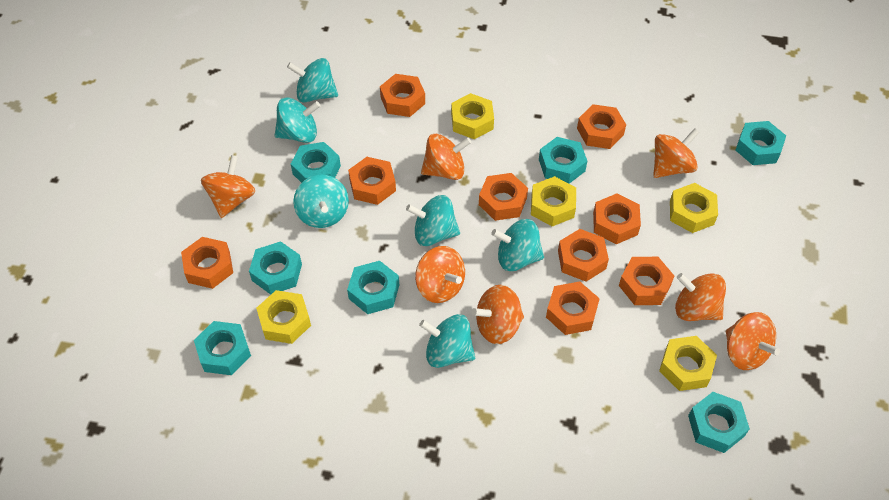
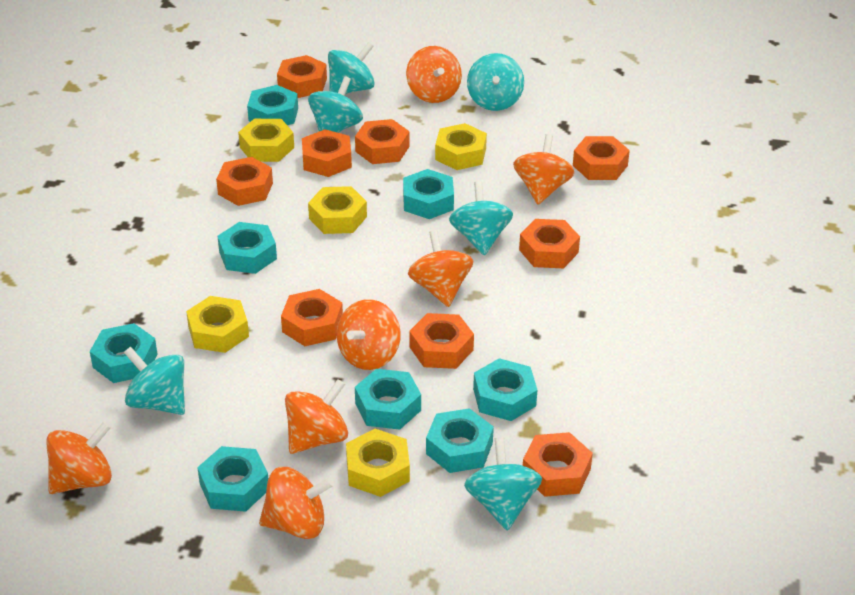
turquoise nut: [194,321,251,375] [249,241,302,295] [291,142,341,183] [347,261,399,314] [539,137,587,184] [688,392,750,453] [735,121,786,165] = 7 -> [90,323,158,383] [197,446,268,512] [218,222,277,274] [247,85,298,125] [355,369,421,430] [403,169,454,219] [426,408,494,473] [473,358,537,421] = 8

